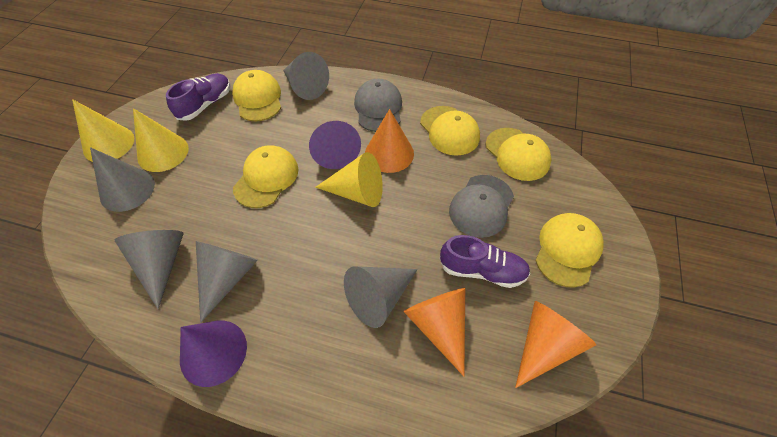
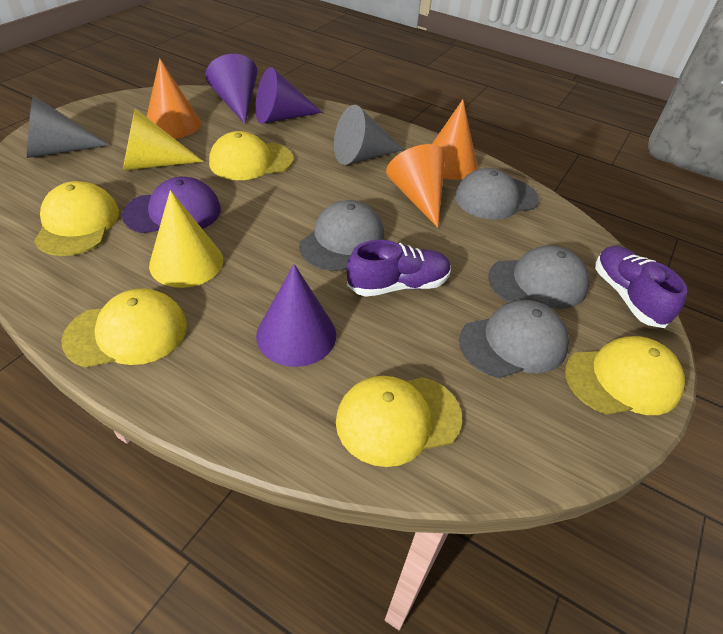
grey cap: [354,79,402,132] [449,175,514,238] = 2 -> [299,200,384,271] [455,168,539,220] [459,300,569,378] [488,245,589,309] = 4
grey cone: [90,147,155,212] [115,230,184,309] [196,241,258,323] [283,52,329,100] [344,266,418,328] = 5 -> [27,95,110,158] [334,105,404,165] = 2
purple cap: none = 0 -> [122,177,221,233] = 1
purple cone: [180,321,247,387] [309,121,361,169] = 2 -> [205,54,257,124] [255,67,323,124] [256,264,336,367] = 3
yellow cone: [72,99,134,162] [133,108,189,172] [316,152,383,207] = 3 -> [123,109,204,171] [149,190,223,288] = 2

